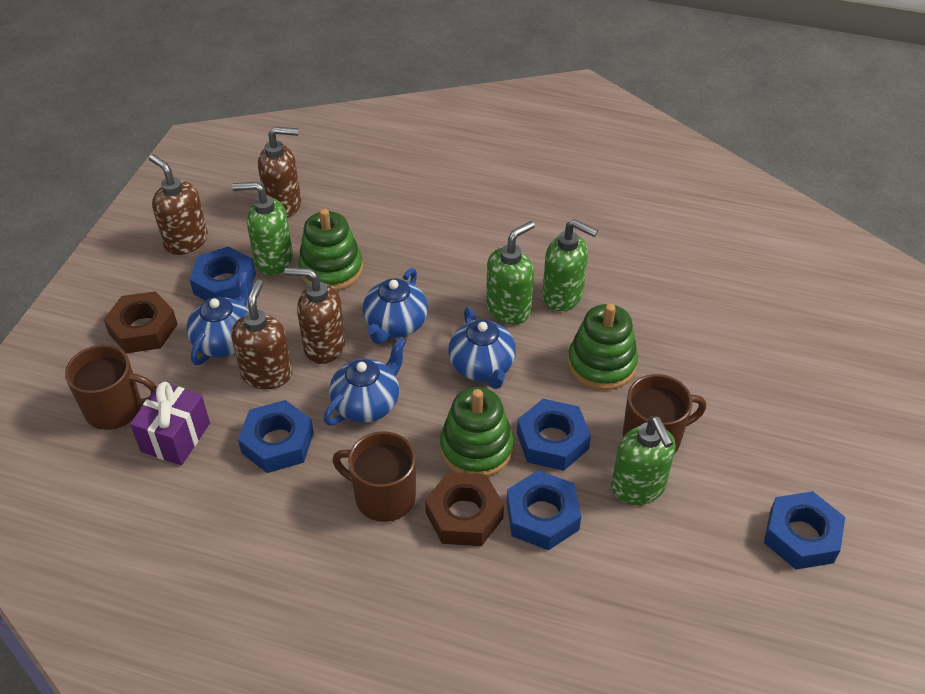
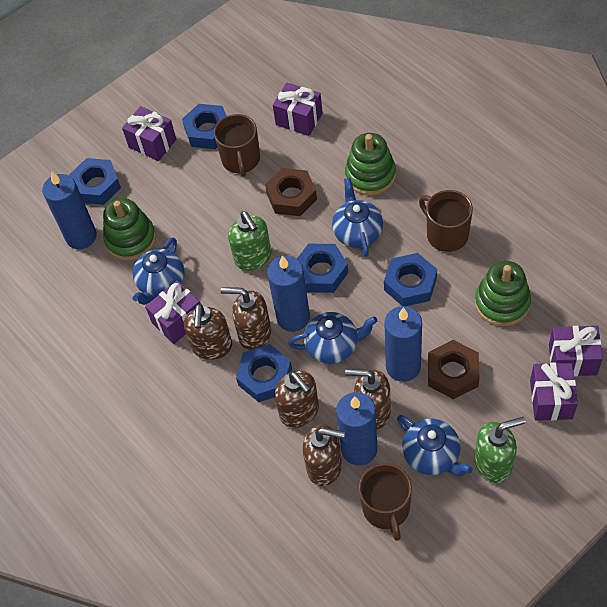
blue candle: none = 0 -> [42,171,97,249] [267,256,310,332] [336,392,377,466] [384,306,422,382] = 4
brown soap dispenser: [149,154,208,255] [231,279,293,389] [258,127,301,218] [284,268,345,364] = 4 -> [184,304,232,360] [221,287,271,350] [275,371,319,428] [303,425,345,486] [345,369,391,430] = 5
green soap dispenser: [232,182,293,275] [486,221,535,324] [542,219,598,311] [611,416,676,505] = 4 -> [228,211,272,271] [474,417,526,483] = 2
purple gift: [130,382,210,465] = 1 -> [122,106,176,161] [145,280,201,344] [273,83,323,136] [530,362,578,421] [549,326,603,376] = 5

